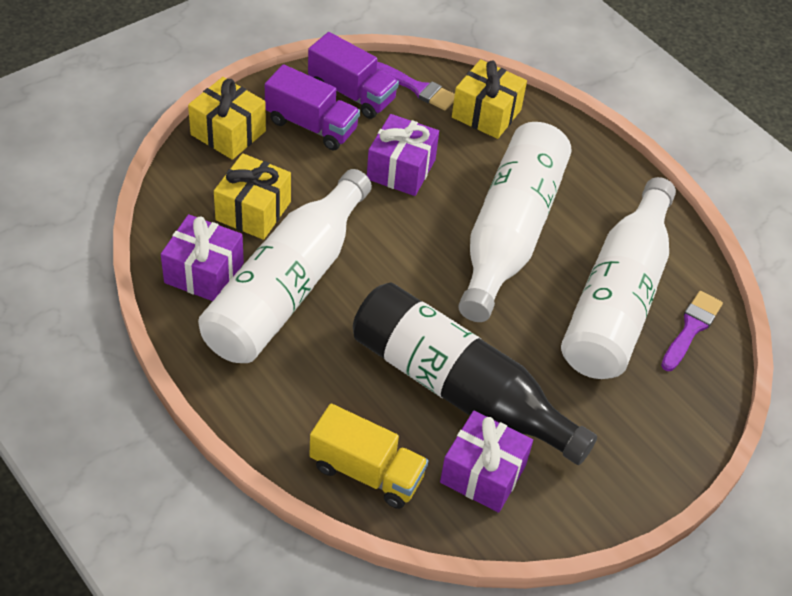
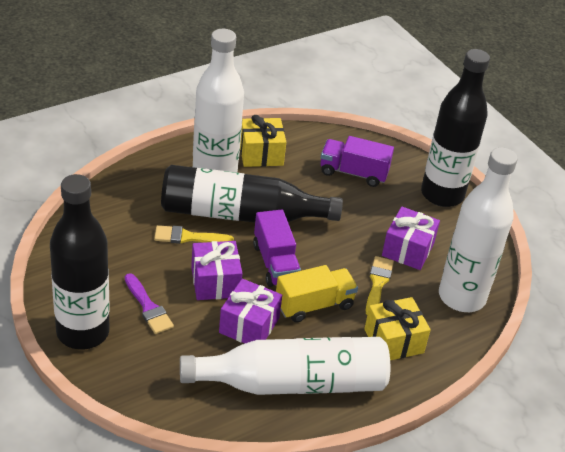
black bottle: [353,283,597,465] = 1 -> [50,174,110,349] [161,165,343,223] [421,49,490,207] = 3
purple brush: [377,62,455,111] [661,291,723,371] = 2 -> [125,273,174,334] = 1
yellow brush: none = 0 -> [154,225,234,244] [366,256,394,315] = 2
yellow gift: [188,77,266,160] [214,153,291,240] [452,59,527,139] = 3 -> [240,115,286,167] [364,297,431,360] = 2

